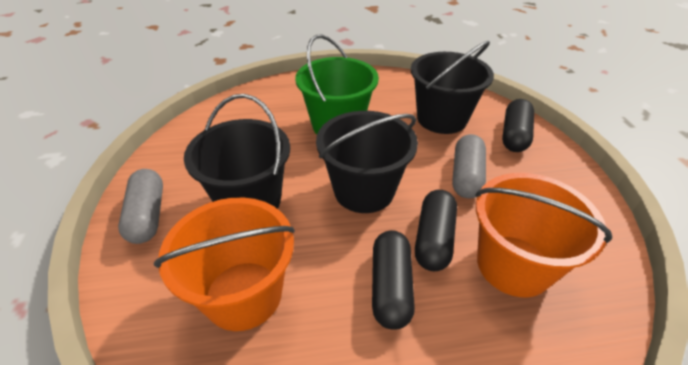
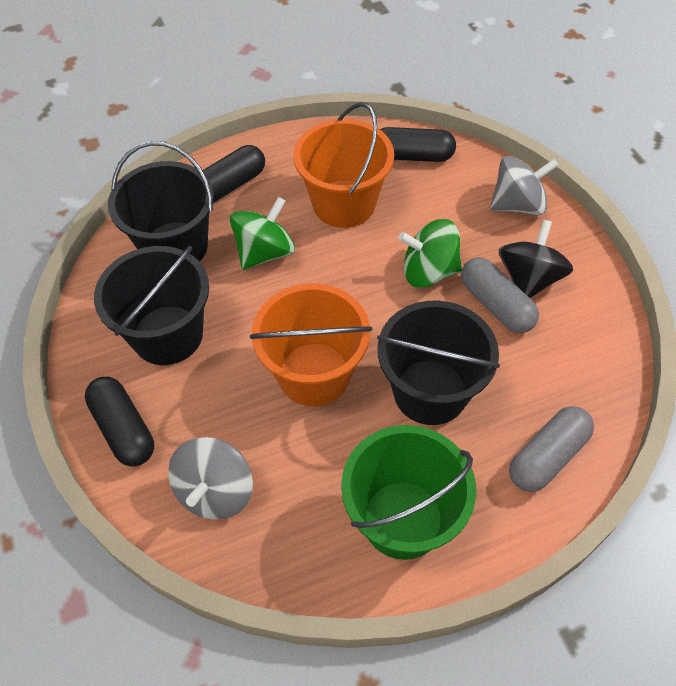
black spinning top: none = 0 -> [499,220,573,298] = 1
green spinning top: none = 0 -> [230,197,295,270] [398,219,462,288] = 2
grey spinning top: none = 0 -> [168,437,253,519] [490,156,559,215] = 2

